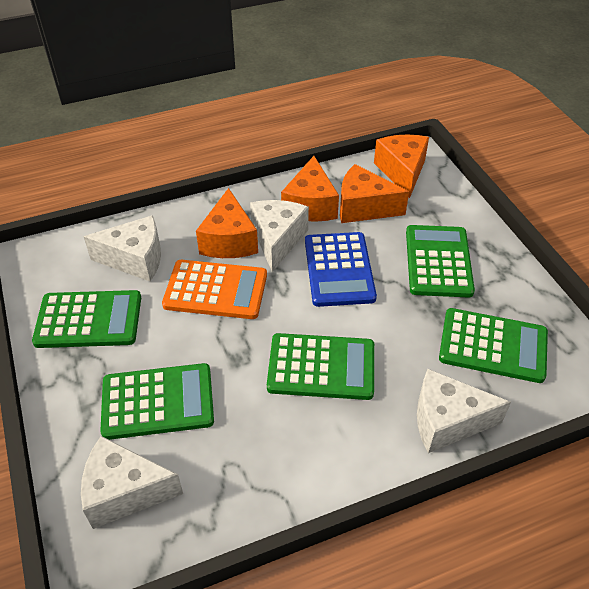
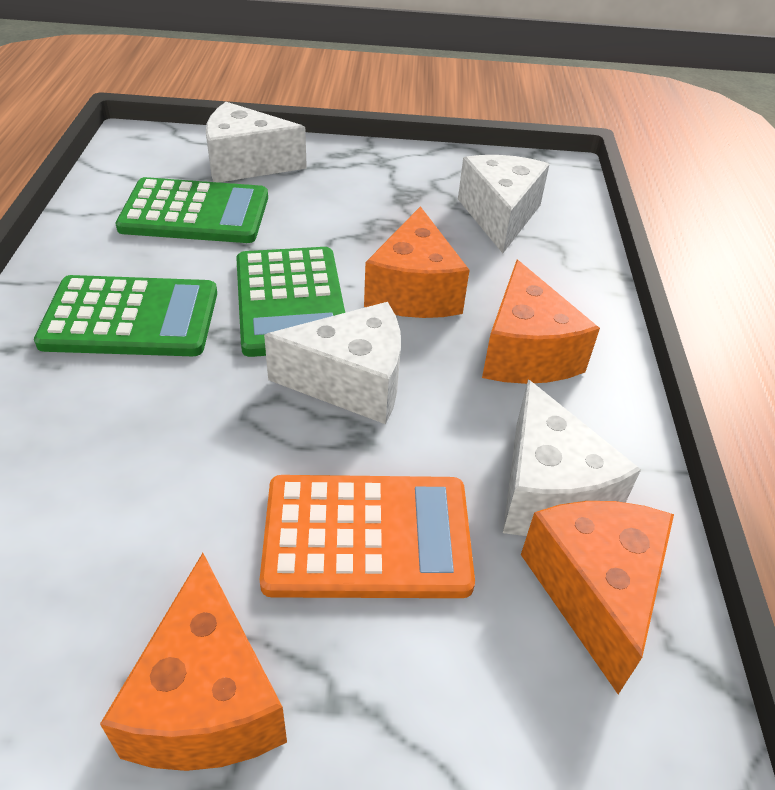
blue calculator: [305,232,377,307] = 1 -> none = 0
green calculator: [32,290,141,348] [100,363,214,440] [267,333,374,400] [406,225,475,298] [439,308,548,383] = 5 -> [34,275,217,356] [115,177,268,243] [236,247,345,357] = 3

